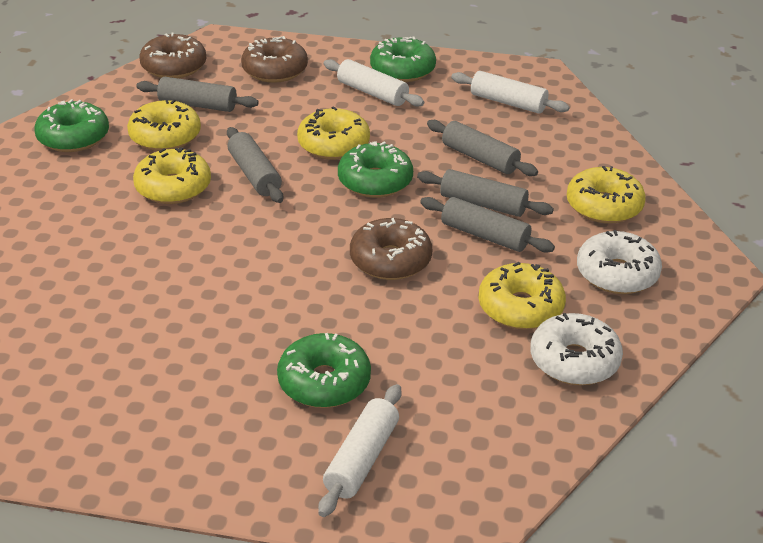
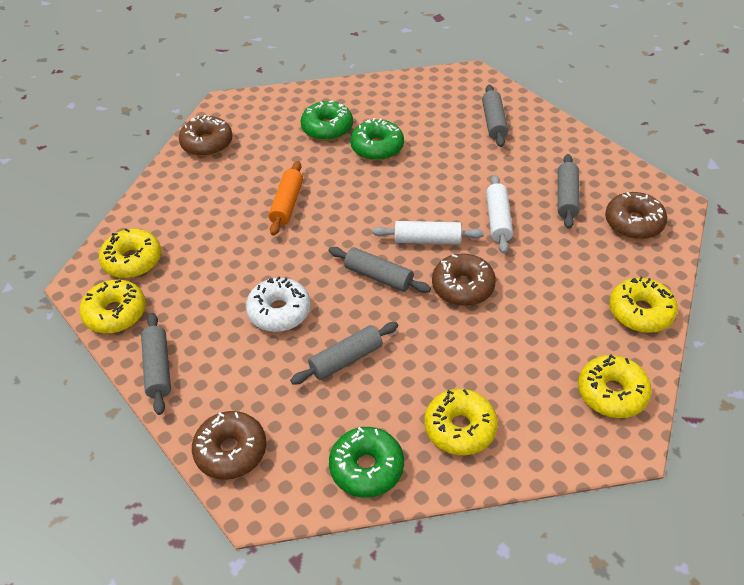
brown donut: [139,33,207,78] [241,36,308,83] [350,218,432,280] = 3 -> [179,115,233,157] [192,411,266,480] [432,253,496,306] [605,192,667,239] = 4
green donut: [34,99,109,152] [277,333,371,408] [338,141,413,198] [370,36,436,82] = 4 -> [300,101,353,141] [329,427,404,498] [350,118,404,161] = 3
orange rolling pin: none = 0 -> [268,161,303,236] = 1
white donut: [530,313,623,385] [577,230,662,294] = 2 -> [246,276,311,332] = 1
white rolling pin: [318,384,401,517] [324,59,424,107] [451,71,570,114] = 3 -> [372,221,484,244] [486,175,513,253] = 2

